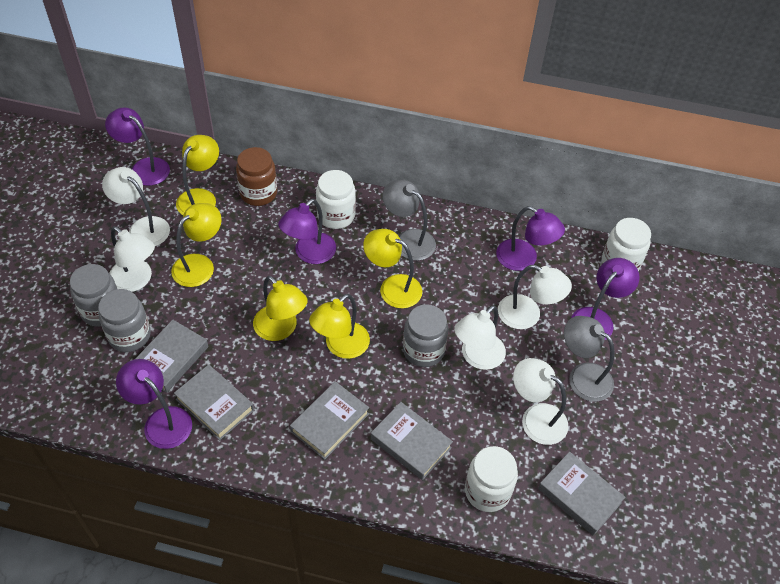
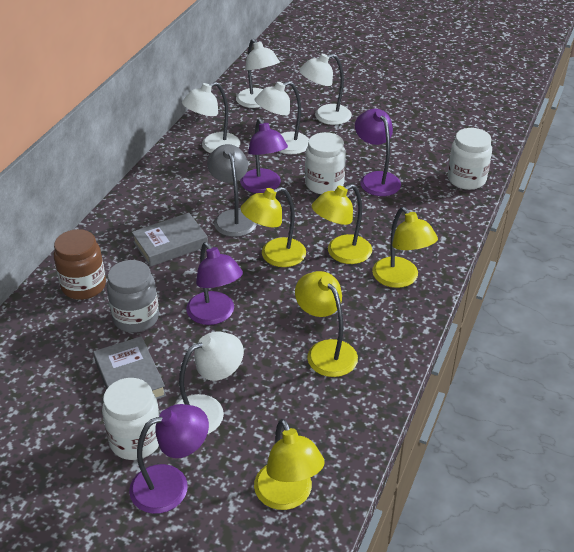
grey book: [134,320,208,393] [174,364,254,440] [290,381,369,460] [371,402,453,480] [538,452,625,536] = 5 -> [93,336,166,399] [132,213,208,267] = 2
grey jar: [70,264,117,327] [98,289,151,352] [403,304,449,367] = 3 -> [107,260,159,333] = 1
grey lamp: [382,180,436,261] [564,316,614,402] = 2 -> [207,144,257,237] = 1
purple lamp: [105,108,170,186] [116,359,192,449] [278,199,336,264] [496,206,565,271] [571,258,639,340] = 5 -> [129,404,209,514] [186,242,243,325] [240,119,288,193] [355,109,401,196] = 4

